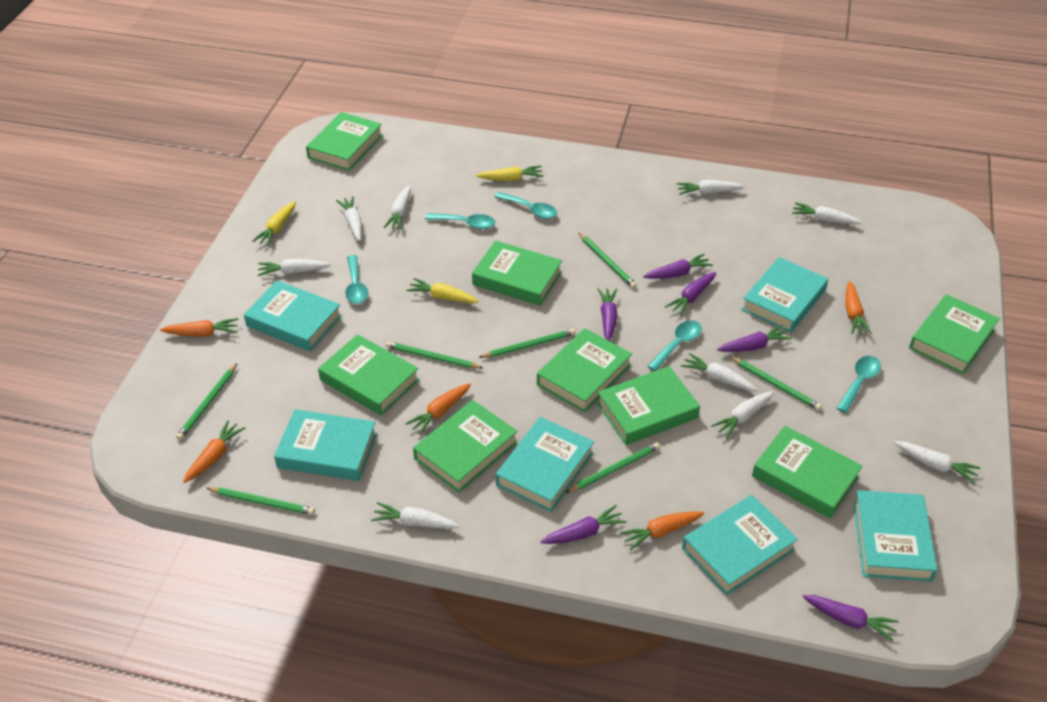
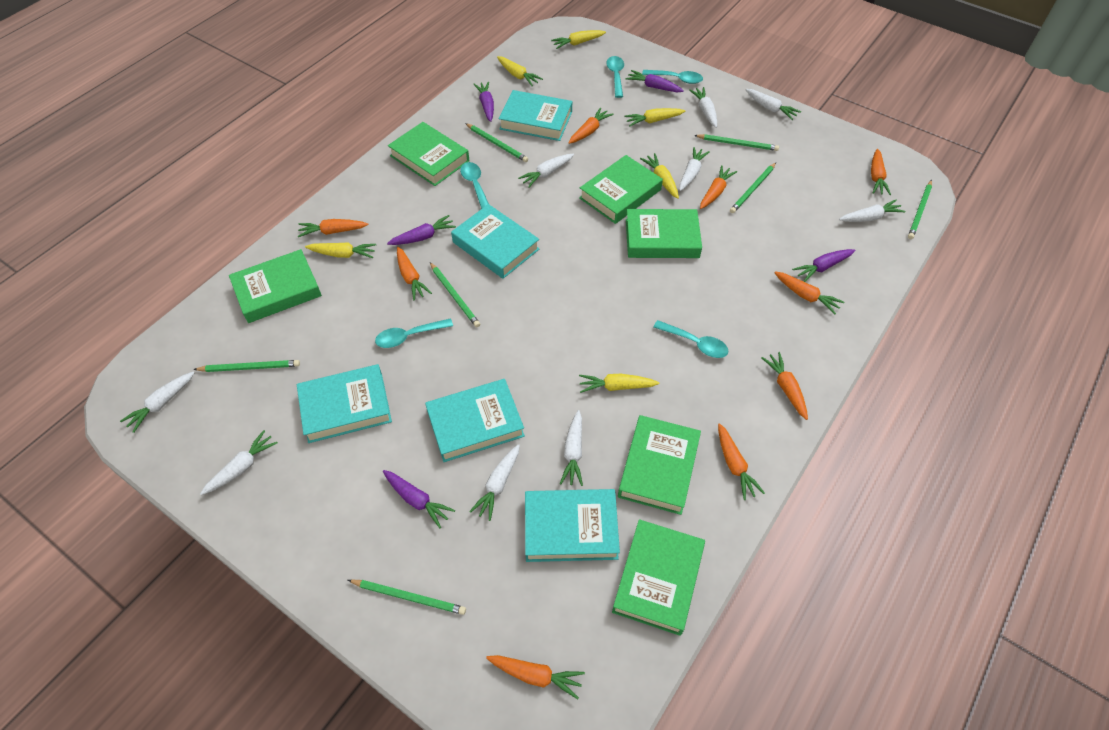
green book: [306,112,383,171] [318,334,420,415] [413,400,518,493] [472,240,562,306] [537,328,632,412] [597,366,700,445] [752,426,863,518] [909,294,1000,374] = 8 -> [229,249,322,323] [388,122,469,186] [579,155,663,224] [612,519,705,636] [618,415,701,515] [626,209,702,258] = 6
orange carrot: [160,318,238,337] [183,420,245,483] [405,383,471,435] [620,511,704,551] [846,281,872,334] = 5 -> [298,219,369,237] [397,247,432,301] [486,655,585,699] [568,107,613,144] [700,165,737,209] [718,423,765,500] [761,352,808,420] [774,272,844,314] [871,149,891,195] = 9
purple carrot: [540,505,627,544] [598,288,617,341] [643,254,713,279] [665,272,716,316] [717,325,792,352] [803,595,899,642] = 6 -> [383,470,455,528] [387,215,456,245] [474,82,494,122] [626,70,684,92] [792,249,855,282] = 5
turquoise book: [244,280,342,351] [274,409,377,481] [496,417,594,512] [682,495,798,595] [741,257,828,333] [853,490,937,582] = 6 -> [297,364,392,443] [425,379,525,462] [451,204,539,279] [499,90,572,141] [525,489,620,562] = 5
yellow carrot: [252,201,296,246] [407,278,479,303] [476,165,543,181] = 3 -> [305,242,376,258] [497,56,543,86] [551,30,606,49] [579,374,659,393] [624,108,685,127] [640,153,679,199] = 6

